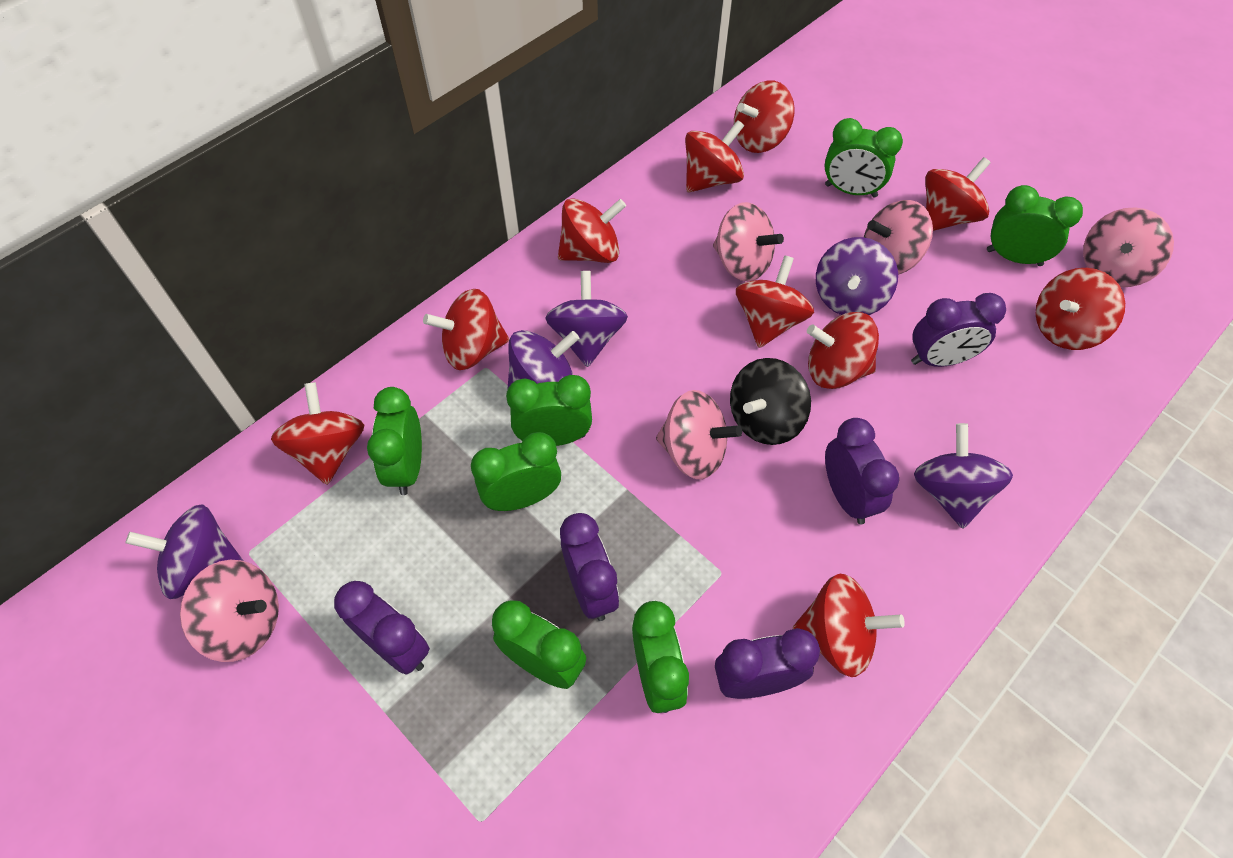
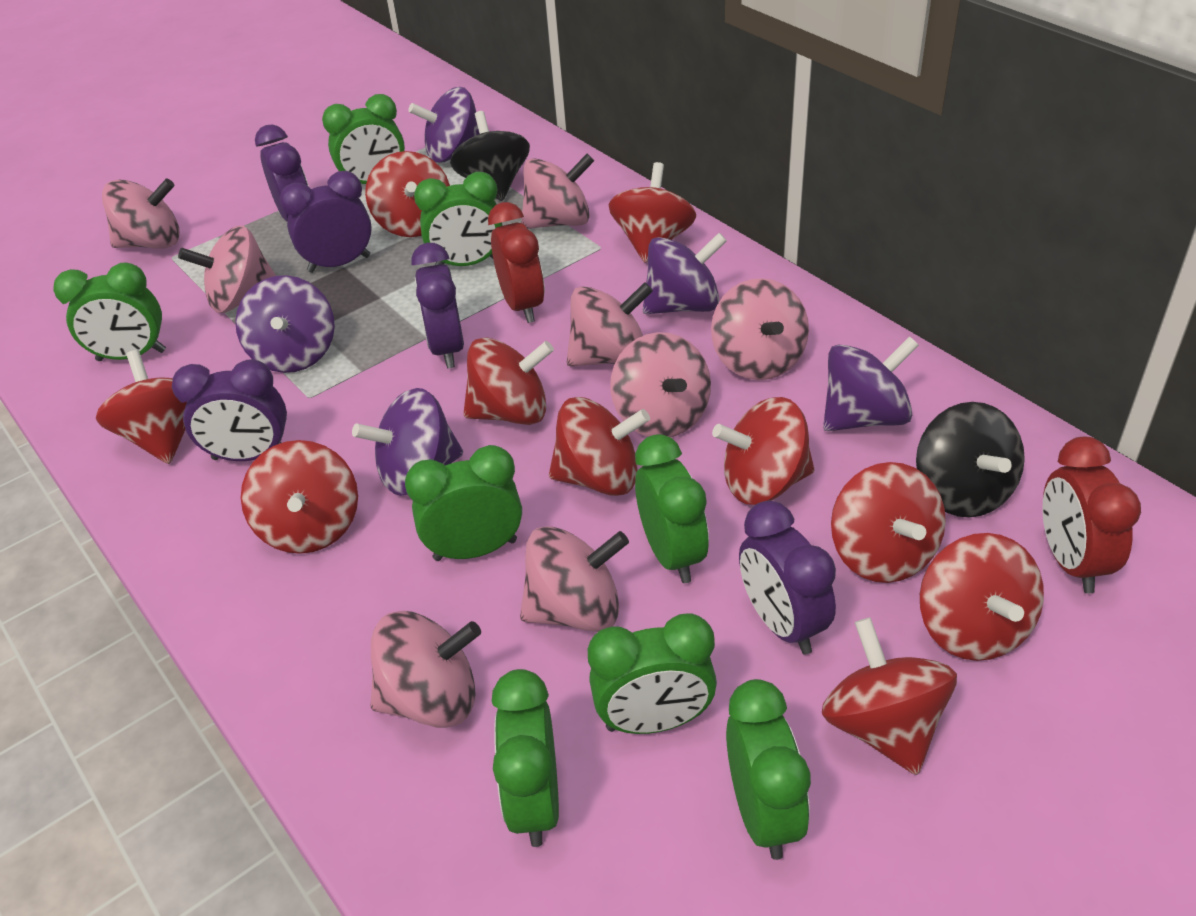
black spinning top: [730,358,811,445] = 1 -> [450,111,530,201] [916,402,1025,518] = 2
green clock: [367,387,422,495] [471,432,561,511] [492,600,586,689] [506,375,592,446] [632,601,689,713] [824,118,903,198] [987,185,1083,266] = 7 -> [53,263,166,361] [322,94,405,184] [405,445,522,561] [414,172,503,266] [492,669,559,847] [588,613,717,734] [635,434,709,583] [726,679,811,860] = 8
pink spinning top: [180,560,279,662] [656,390,742,479] [713,202,784,282] [864,200,933,275] [1083,207,1174,287] = 5 -> [102,179,180,249] [178,226,276,313] [371,611,481,728] [520,526,629,632] [521,154,594,229] [567,282,653,366] [610,332,711,437] [711,278,809,380] = 8
red clock: none = 0 -> [488,202,545,323] [1042,437,1141,593] = 2

